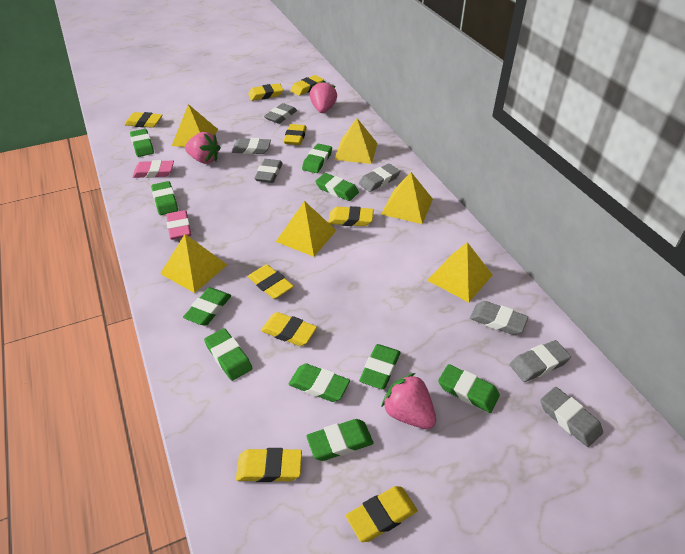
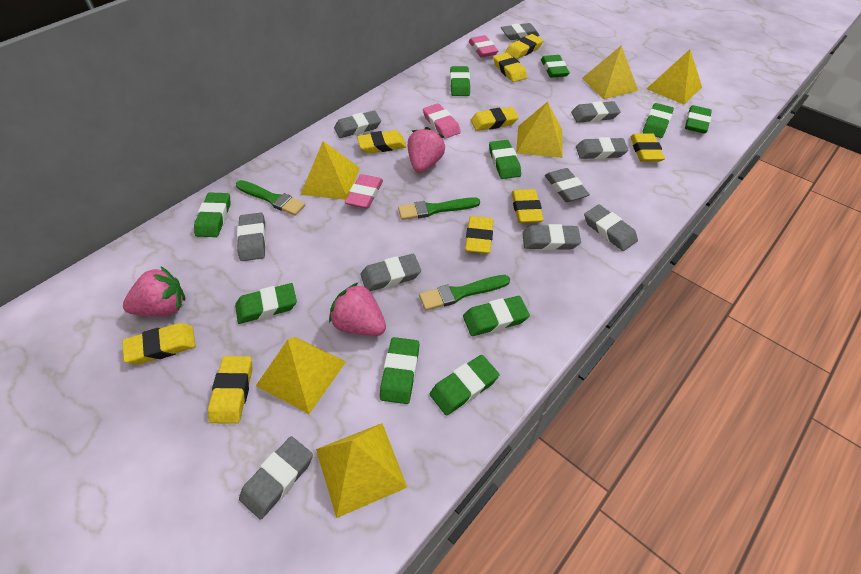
green brush: none = 0 -> [236,180,305,216] [398,197,480,220] [419,275,510,311] = 3
grey eraser: [231,138,271,154] [254,159,283,183] [264,103,297,124] [359,163,400,192] [470,301,529,335] [510,340,571,382] [540,387,603,447] = 7 -> [237,213,266,261] [239,436,313,520] [334,111,381,138] [360,254,421,291] [501,23,540,40] [522,224,581,250] [545,168,590,202] [571,101,621,123] [576,137,629,159] [584,205,638,251] = 10
pink eraser: [132,160,174,178] [166,210,191,240] = 2 -> [345,174,383,209] [423,104,461,139] [469,35,498,57] = 3

